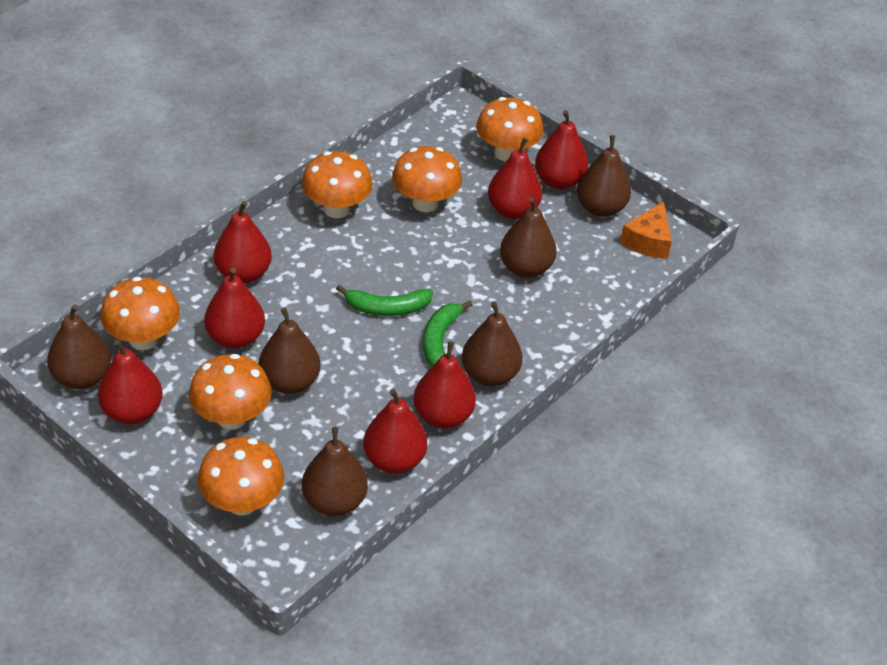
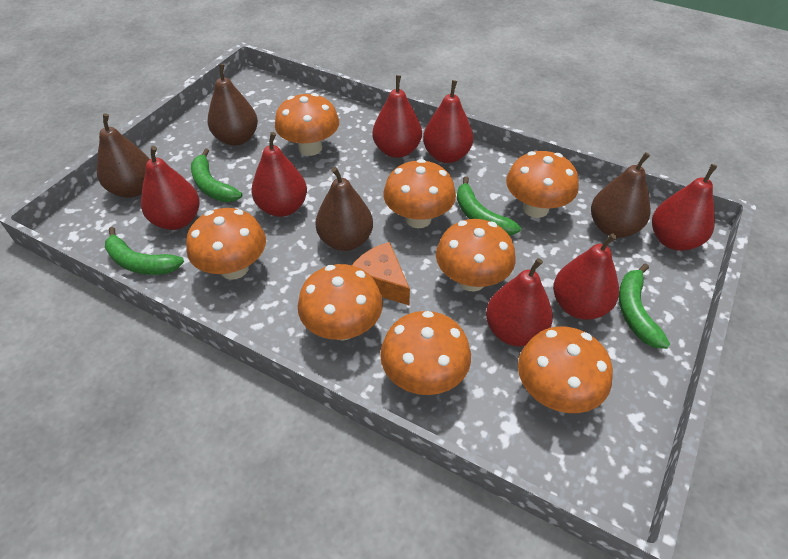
brown pear: [47,304,111,389] [259,308,320,394] [302,427,368,516] [462,301,522,386] [500,198,557,278] [577,135,631,217] = 6 -> [97,113,150,198] [208,64,258,146] [315,167,373,251] [591,152,651,238] = 4
green banana: [336,285,433,316] [423,301,472,366] = 2 -> [105,227,184,275] [191,149,242,202] [457,176,521,236] [619,263,670,349] = 4
orange mushroom: [100,276,180,350] [189,354,272,430] [198,437,284,515] [302,151,373,218] [392,146,462,212] [476,97,543,161] = 6 -> [186,208,266,280] [275,93,339,156] [298,264,383,340] [380,311,471,395] [383,159,456,228] [436,219,516,292] [506,151,579,218] [518,326,613,413] = 8

